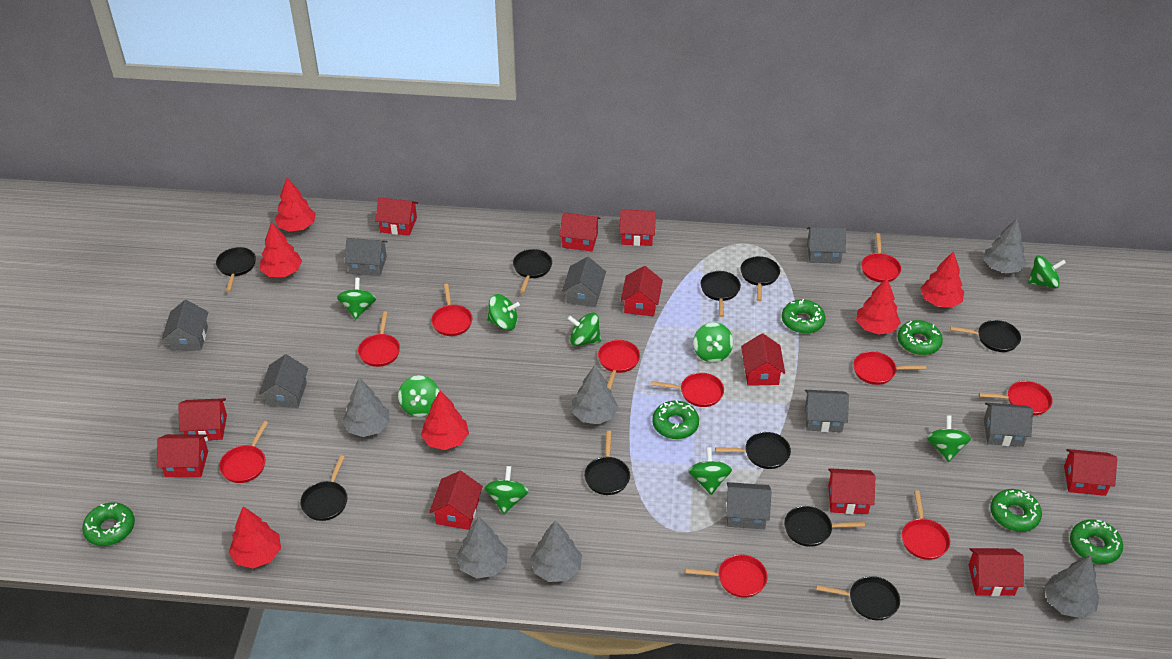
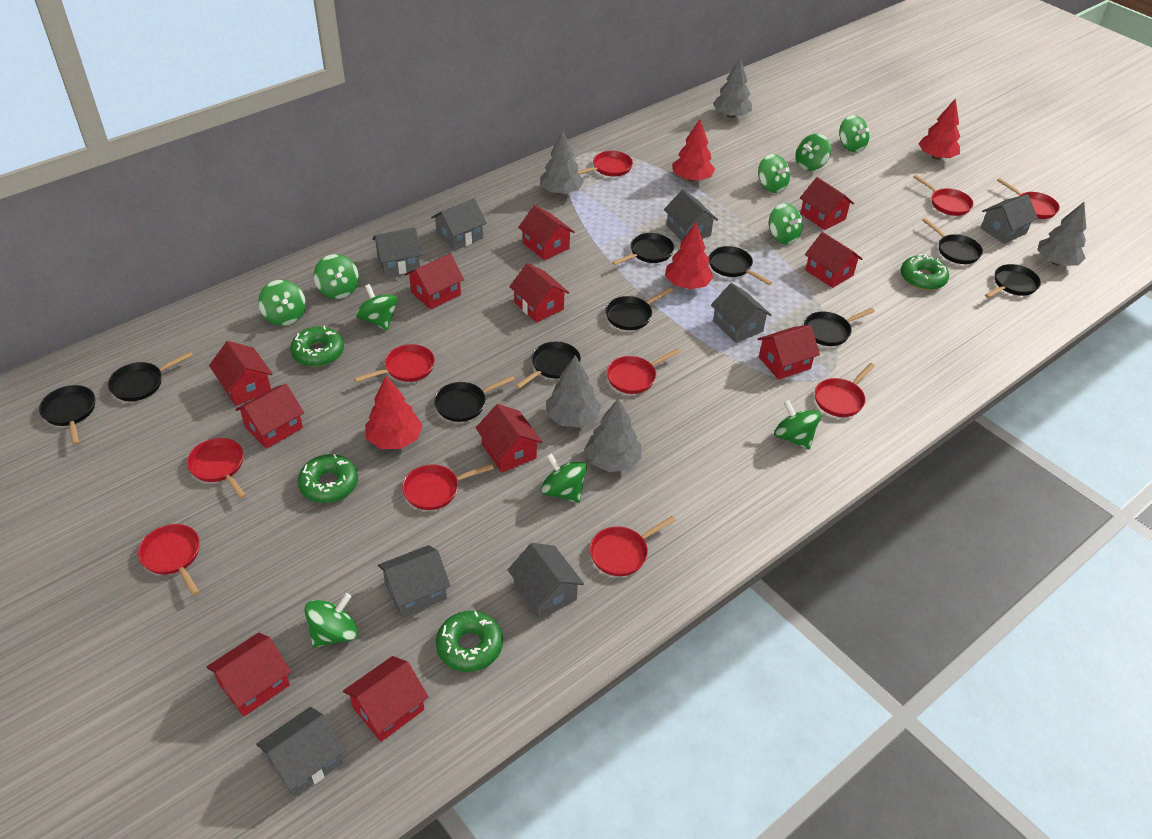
green donut: [82,502,135,546] [652,400,699,439] [782,299,826,334] [898,320,943,355] [990,489,1042,532] [1070,519,1123,564] = 6 -> [290,326,344,367] [298,454,358,503] [436,611,503,672] [901,254,949,290] = 4
green spinning top: [337,278,376,319] [398,375,439,417] [484,466,529,514] [487,294,520,330] [567,313,601,346] [688,447,732,495] [693,322,733,363] [927,415,971,462] [1028,256,1066,288] = 9 -> [258,280,306,326] [304,593,358,648] [314,254,359,299] [355,284,398,330] [541,453,587,503] [758,154,790,193] [769,203,803,245] [774,400,821,449] [795,134,831,171] [839,115,870,152] = 10
grey tree: [342,378,390,437] [456,516,508,579] [530,520,582,582] [572,365,618,424] [983,218,1026,273] [1045,555,1099,618] = 6 -> [540,131,584,195] [546,355,601,428] [584,398,642,472] [713,57,752,118] [1037,202,1086,266] = 5
red tree: [229,506,281,568] [260,222,302,277] [275,178,316,232] [421,390,469,450] [856,278,901,335] [920,251,964,308] = 6 -> [365,376,423,449] [665,223,713,290] [672,119,715,182] [918,98,960,160] = 4

